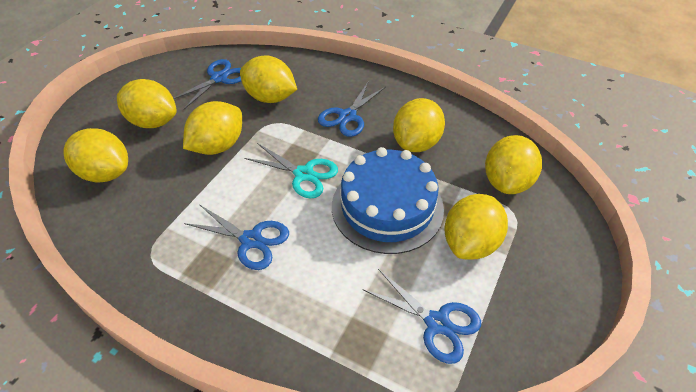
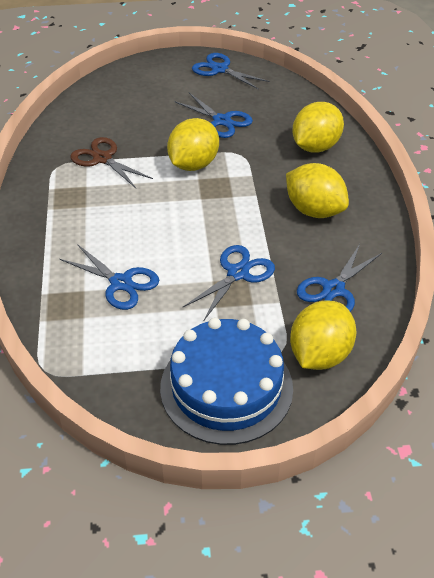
blue scissors: [173,59,241,110] [184,205,289,270] [318,82,386,137] [362,269,481,364] = 4 -> [60,244,159,310] [174,93,253,138] [182,245,275,320] [192,53,270,90] [297,244,382,312] = 5
brown scissors: none = 0 -> [70,137,153,188] = 1
turquoise scissors: [244,143,338,198] = 1 -> none = 0
yellow lemon: [63,128,128,182] [117,79,177,128] [183,101,242,155] [240,55,297,103] [393,98,445,152] [445,194,508,260] [485,135,542,194] = 7 -> [167,118,219,171] [286,163,349,218] [290,300,356,370] [292,102,344,153] = 4

